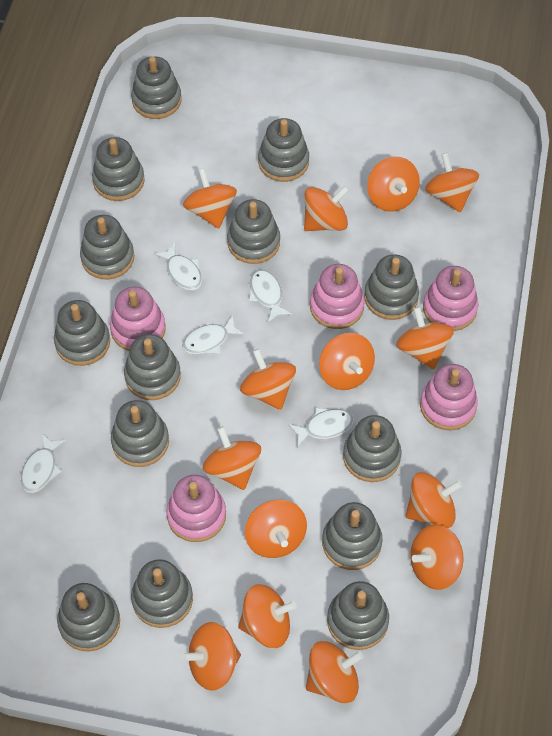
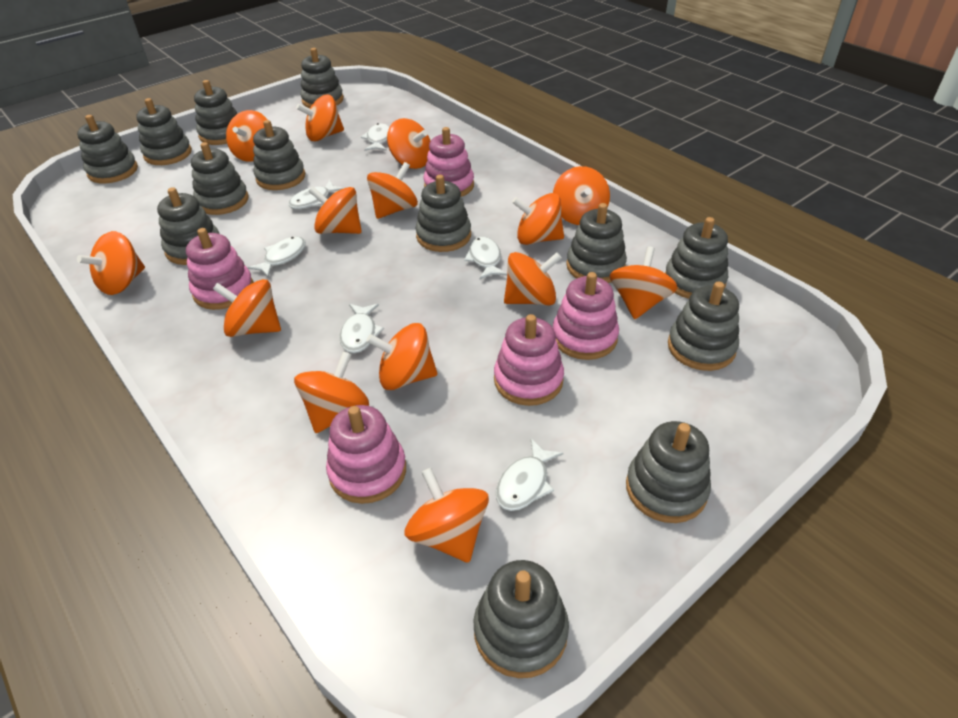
grey stacking toy: [54,300,110,366] [57,583,120,652] [80,215,134,279] [92,137,145,201] [111,400,169,467] [124,334,181,400] [131,56,182,119] [131,559,193,628] [227,199,280,264] [258,118,309,182] [322,502,383,570] [327,581,389,650] [343,415,402,482] [364,254,419,320] = 14 -> [77,115,138,184] [136,98,192,165] [157,187,219,265] [191,142,249,215] [194,80,237,145] [253,120,305,190] [300,48,344,108] [415,175,471,252] [474,560,569,678] [566,203,627,283] [626,421,711,523] [665,217,728,299] [668,282,739,371] = 13
white fish: [20,433,66,493] [154,243,202,291] [182,315,245,354] [249,270,292,323] [288,407,354,448] = 5 -> [247,236,306,277] [288,180,344,209] [339,304,384,353] [361,123,389,151] [464,237,507,279] [496,439,564,511] = 6

